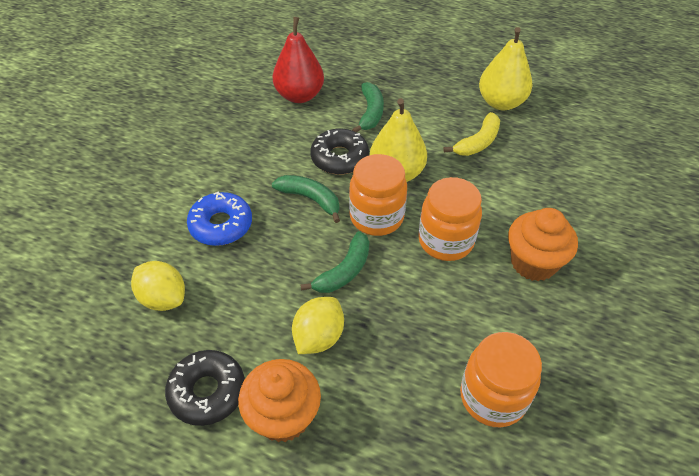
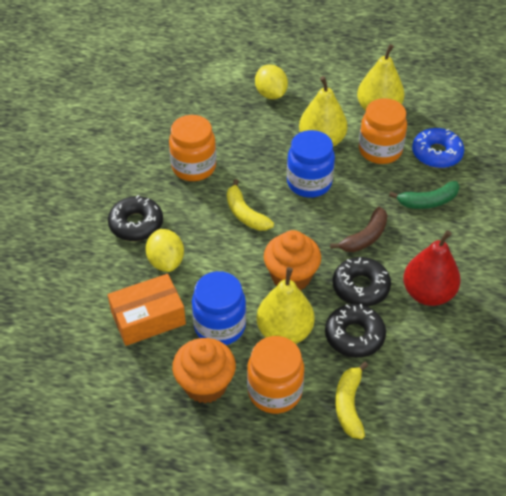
black donut: [165,350,245,426] [310,128,369,175] = 2 -> [108,195,163,241] [325,304,386,358] [332,257,391,307] = 3
blue jar: none = 0 -> [192,271,246,345] [287,130,335,198] = 2
brown banana: none = 0 -> [330,207,388,252] = 1
green banana: [272,175,340,223] [300,231,369,293] [352,82,384,133] = 3 -> [389,181,460,209] = 1
orange box: none = 0 -> [108,274,186,346] = 1
yellow banana: [443,112,500,156] = 1 -> [227,179,274,231] [335,362,368,439] = 2
yellow pear: [370,98,427,182] [479,27,533,110] = 2 -> [257,267,315,344] [299,76,348,147] [357,44,405,111] = 3

